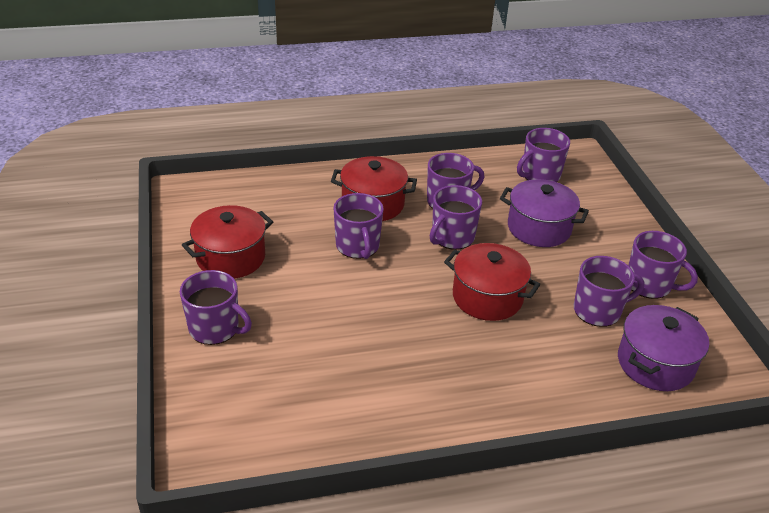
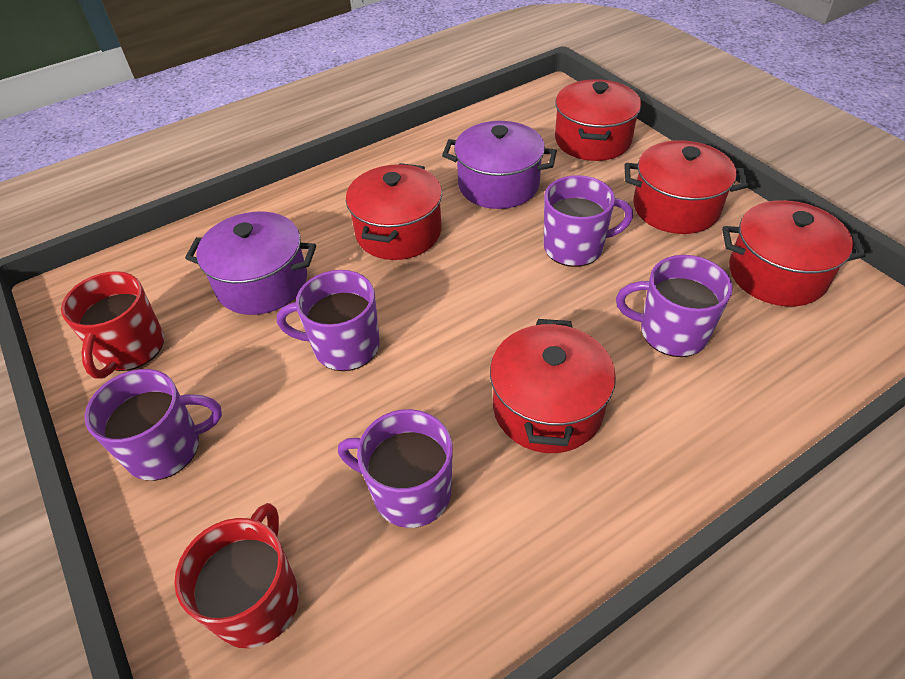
purple mug: [180,270,252,345] [333,193,384,259] [427,153,485,209] [430,185,482,250] [517,128,570,182] [574,256,645,327] [628,231,698,299] = 7 -> [85,369,222,481] [277,270,380,371] [338,409,453,528] [544,175,633,267] [616,255,733,357] = 5
red mug: none = 0 -> [61,271,164,379] [174,503,299,648] = 2
red pot: [182,205,273,279] [331,156,417,221] [444,243,540,321] = 3 -> [346,163,442,260] [490,319,616,453] [555,79,641,161] [624,140,748,234] [722,200,866,306] = 5

